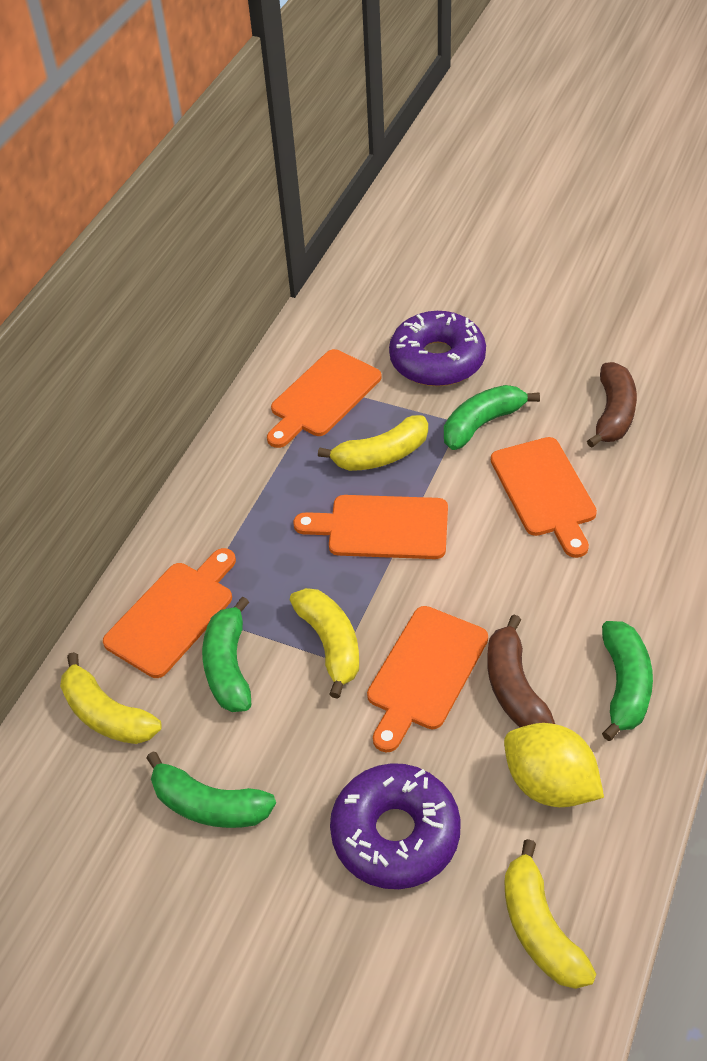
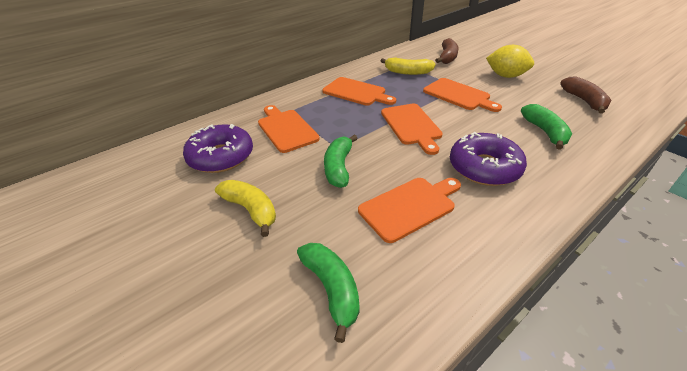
green banana: [146,751,276,828] [202,597,251,712] [444,385,540,450] [602,621,653,741] = 4 -> [297,243,359,343] [324,135,358,188] [521,104,572,150] = 3
yellow banana: [60,652,162,744] [290,588,359,699] [318,415,428,471] [504,839,596,989] = 4 -> [215,180,276,237] [381,57,436,75] = 2

